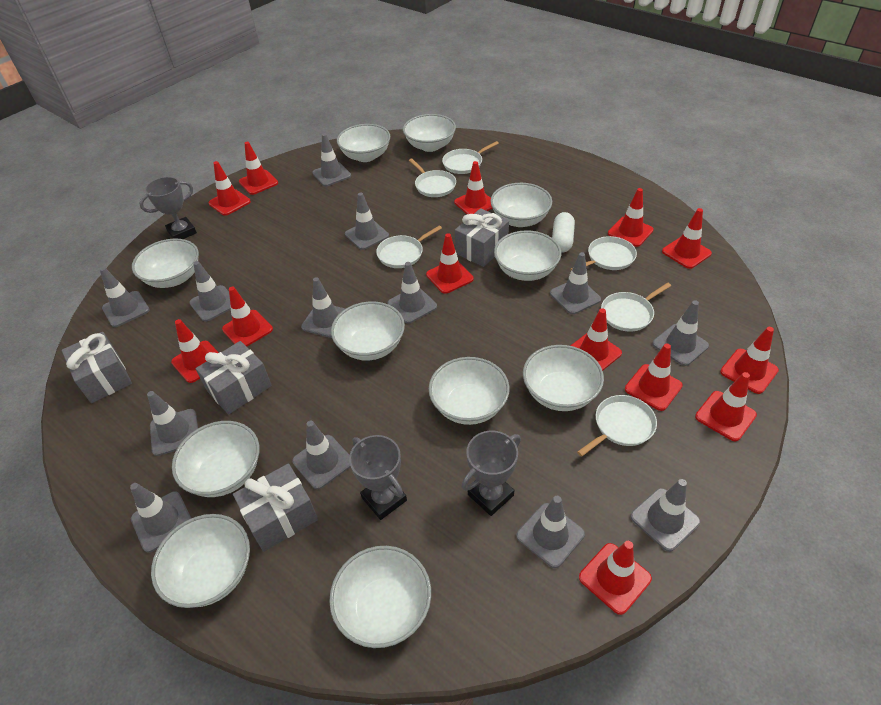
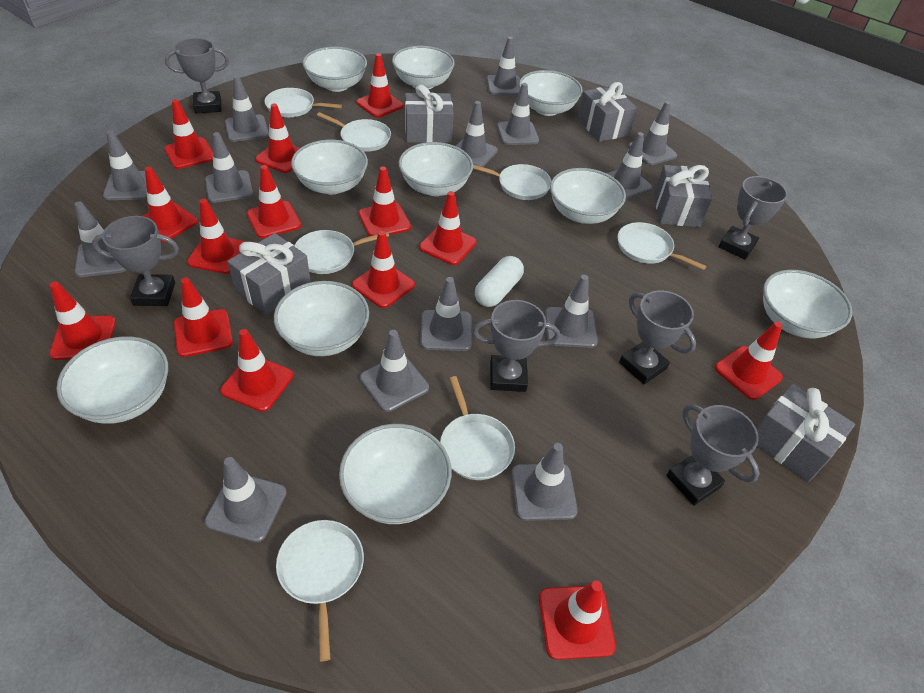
grey gift: [62,332,132,403] [196,341,272,415] [233,464,318,552] [455,208,509,267] = 4 -> [227,233,311,315] [405,84,454,143] [577,82,637,142] [654,165,712,227] [756,384,855,482] = 5
grey traffic cone: [100,267,150,327] [130,483,191,553] [147,391,198,456] [189,261,231,322] [292,421,351,489] [301,277,345,338] [312,134,351,186] [345,193,389,250] [388,262,437,323] [516,496,585,568] [550,252,601,314] [630,479,700,552] [652,300,709,366] = 13 -> [74,202,126,277] [103,130,147,200] [204,457,287,542] [205,132,253,203] [225,75,269,142] [360,330,429,412] [420,277,472,351] [456,101,498,167] [486,37,520,95] [497,83,539,145] [511,443,578,521] [545,275,598,348] [606,132,652,199] [628,101,677,165] = 14
grey trophy: [139,177,197,239] [349,435,407,520] [461,431,521,516] = 3 -> [92,216,179,306] [165,38,229,114] [472,300,560,392] [619,290,696,384] [666,404,759,506] [719,176,787,260] = 6
red traffic cone: [171,319,219,383] [209,161,251,216] [222,287,273,347] [239,142,278,195] [426,233,474,294] [454,161,493,214] [570,308,622,371] [579,541,652,615] [608,188,654,247] [625,343,683,411] [662,208,712,269] [695,372,757,441] [720,327,779,394] = 13 -> [49,282,116,360] [143,167,198,242] [164,99,213,169] [174,278,233,357] [187,199,246,274] [220,329,293,412] [247,165,301,238] [255,104,300,173] [352,231,415,308] [356,53,404,118] [358,166,411,236] [419,191,476,265] [539,581,616,660] [715,322,783,400] = 14
white bowl: [132,238,199,288] [151,514,250,608] [172,421,259,497] [329,546,431,648] [331,302,405,360] [337,124,390,162] [403,114,456,152] [429,357,510,425] [490,183,552,227] [494,230,561,281] [523,345,604,411] = 11 -> [56,336,168,424] [274,281,369,356] [291,140,368,194] [302,47,367,92] [339,424,452,524] [392,46,455,90] [399,142,473,196] [519,70,583,116] [550,168,626,224] [763,270,852,338] = 10
white pan: [376,225,442,268] [409,158,456,197] [442,141,499,174] [570,236,637,271] [577,395,657,457] [601,283,671,332] = 6 -> [265,88,342,117] [276,520,364,661] [294,230,389,274] [317,112,391,152] [440,376,515,480] [473,164,551,200] [617,222,706,270] = 7

